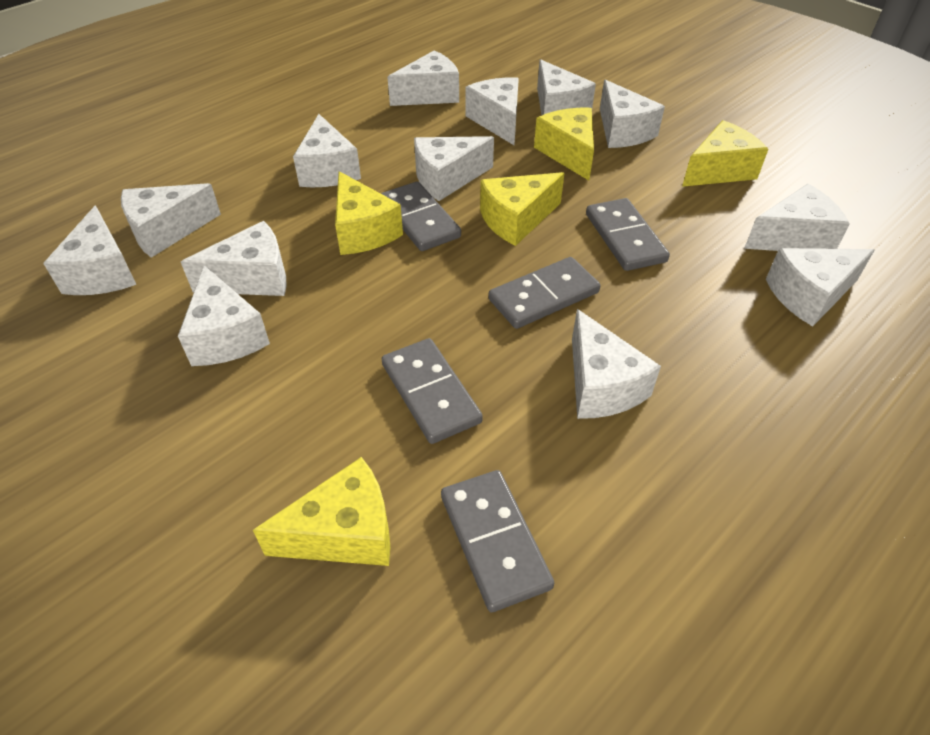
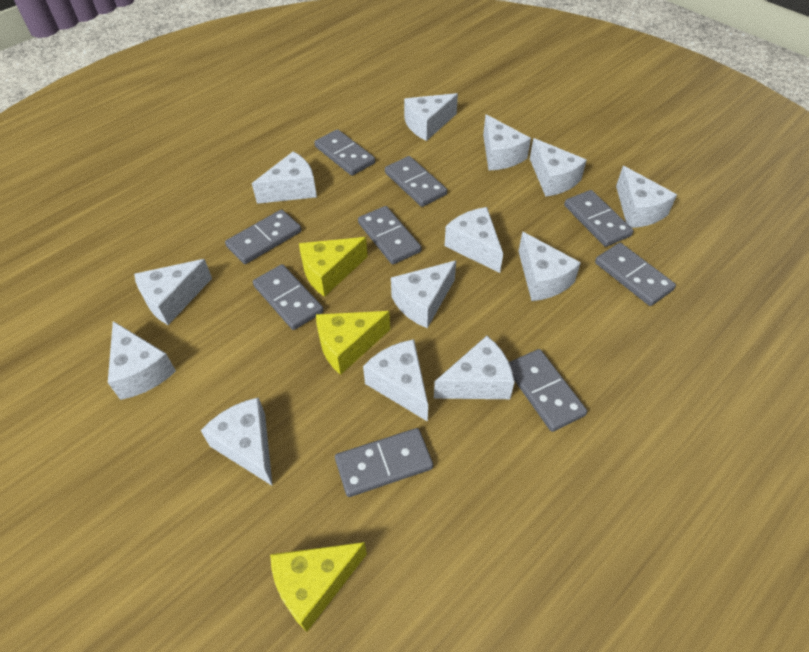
grey domino: [381,182,461,251] [382,338,483,444] [441,470,554,612] [489,257,600,329] [586,198,670,271] = 5 -> [225,209,301,264] [253,264,324,330] [314,129,375,176] [335,428,433,497] [358,206,421,264] [385,156,447,207] [509,349,587,432] [564,190,634,247] [595,243,676,306] = 9
yellow cheese: [253,457,390,566] [335,171,403,255] [480,172,564,246] [534,108,594,180] [682,120,768,187] = 5 -> [270,542,367,632] [299,237,368,297] [316,311,390,375] = 3

